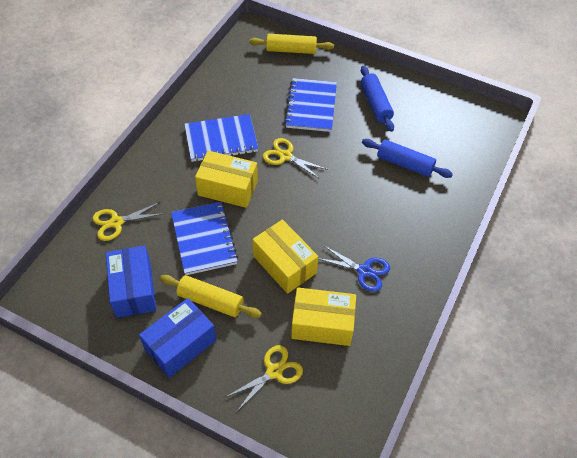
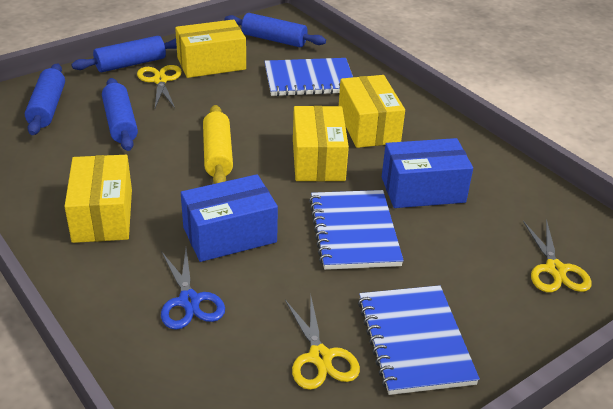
blue rolling pin: [361,66,394,132] [362,139,453,178] = 2 -> [25,63,65,135] [71,36,177,72] [102,78,138,151] [224,13,326,47] = 4
yellow box: [195,151,258,208] [252,219,318,294] [291,288,356,346] = 3 -> [64,155,132,243] [175,19,246,78] [293,106,349,181] [339,75,405,148] = 4
yellow rolling pin: [160,275,262,318] [249,34,334,54] = 2 -> [203,105,233,184] = 1

